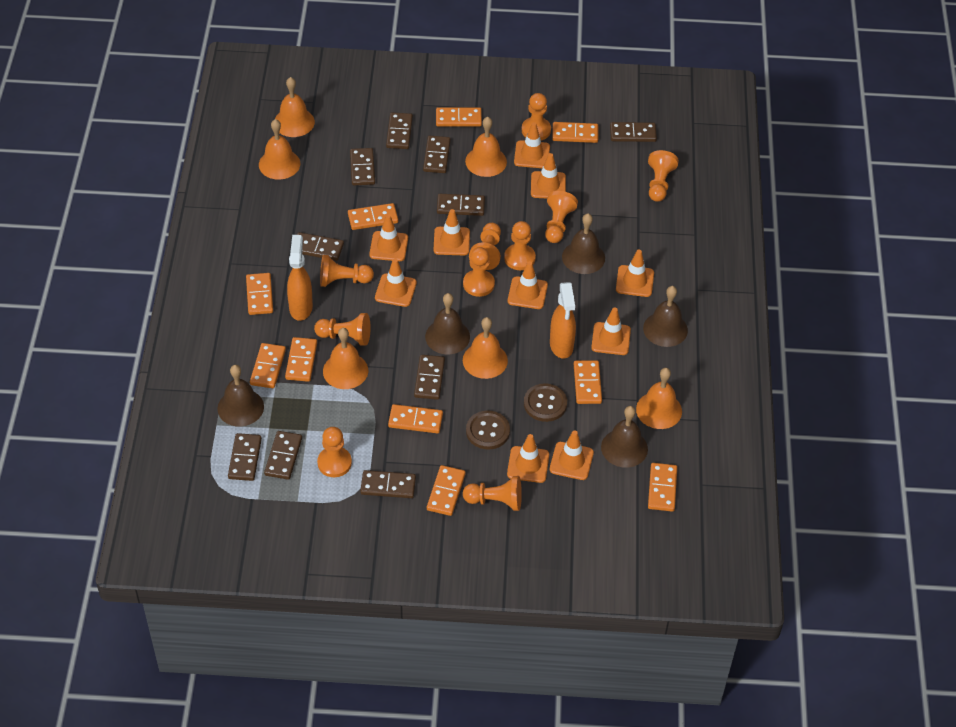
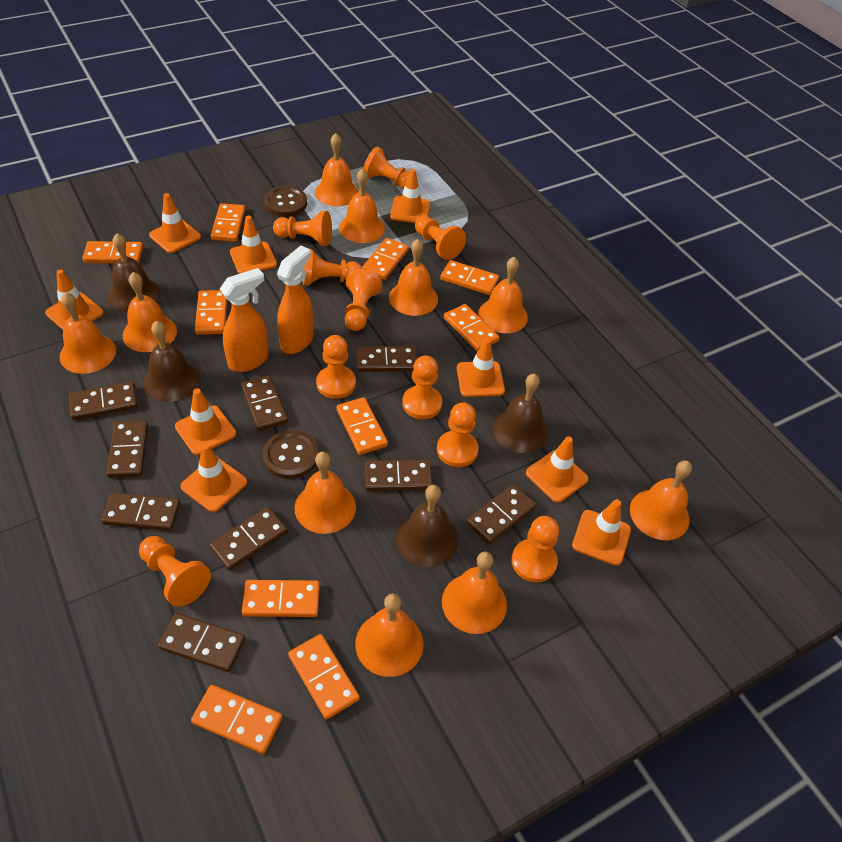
brown bell: [217,365,264,427] [425,293,470,355] [562,213,605,274] [601,406,648,468] [643,286,688,347] = 5 -> [108,233,160,312] [143,321,200,402] [396,485,458,567] [492,374,548,453] = 4
brown domino: [228,433,262,481] [264,431,302,480] [297,232,344,261] [350,148,375,185] [360,470,416,498] [386,112,413,149] [414,355,445,400] [423,136,451,173] [437,194,485,216] [610,122,657,142] = 10 -> [69,382,138,420] [101,492,180,531] [106,420,148,478] [158,613,245,672] [210,507,288,571] [241,375,288,431] [356,346,416,372] [365,459,432,491] [466,484,536,544] = 9
orange bell: [259,119,300,180] [274,77,315,137] [323,328,368,389] [463,317,508,379] [465,117,507,177] [636,368,682,429] = 6 -> [59,292,116,374] [123,272,177,352] [295,452,356,534] [315,133,359,206] [339,168,385,243] [355,594,424,677] [389,239,438,316] [442,552,507,634] [478,257,528,333] [630,461,692,540] = 10
orange traffic cone: [369,214,408,261] [375,259,417,307] [434,209,470,255] [507,434,549,483] [508,261,548,309] [514,122,550,168] [531,153,566,198] [550,430,594,480] [591,307,631,355] [616,250,654,297] = 10 -> [45,269,104,330] [149,193,201,253] [175,388,236,455] [180,443,247,512] [230,216,277,274] [390,169,430,223] [457,338,505,397] [526,436,588,503] [572,499,631,566] = 9

